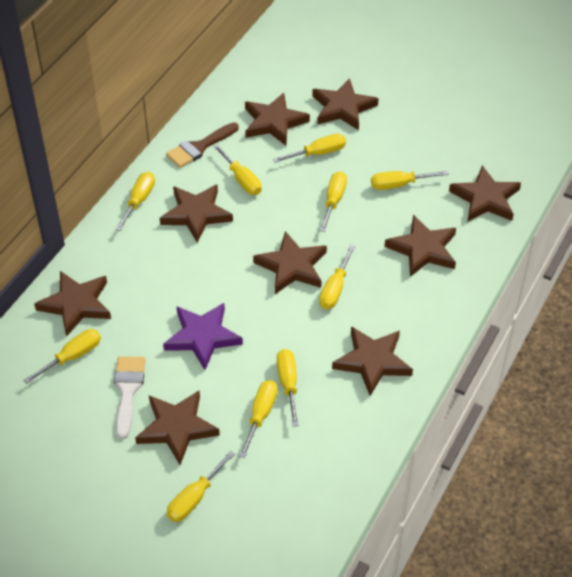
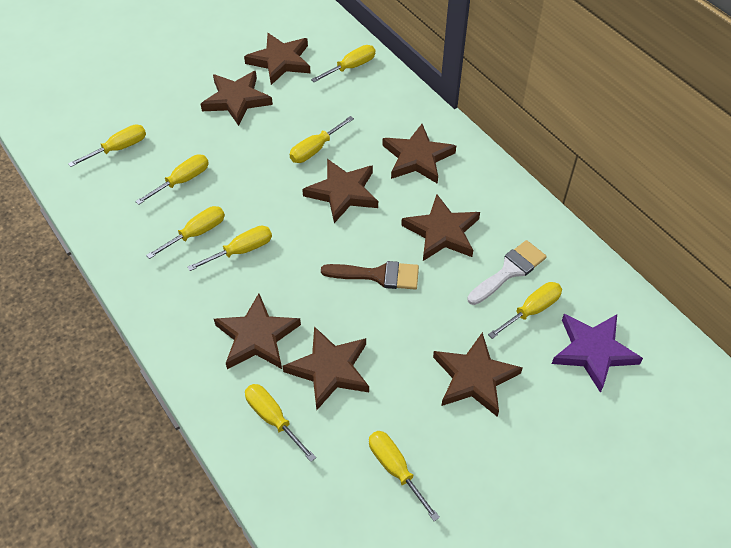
brown star: [34,271,111,337] [135,391,220,465] [160,184,233,243] [245,93,310,145] [253,231,327,294] [312,78,379,130] [332,326,413,396] [385,215,456,277] [449,165,521,221] = 9 -> [201,71,273,126] [214,293,301,369] [244,33,311,85] [283,326,369,410] [302,159,378,223] [382,124,456,184] [401,194,480,261] [433,332,523,417] = 8
yellow screwdriver: [24,329,101,383] [116,172,155,231] [167,450,235,522] [213,144,262,195] [239,380,278,458] [273,134,346,163] [277,349,299,426] [319,245,355,309] [320,171,347,232] [371,171,449,190] = 10 -> [68,124,146,167] [135,155,209,205] [146,206,225,259] [187,226,272,271] [245,384,316,462] [290,116,354,163] [311,45,375,82] [369,431,440,521] [488,282,562,339] = 9

